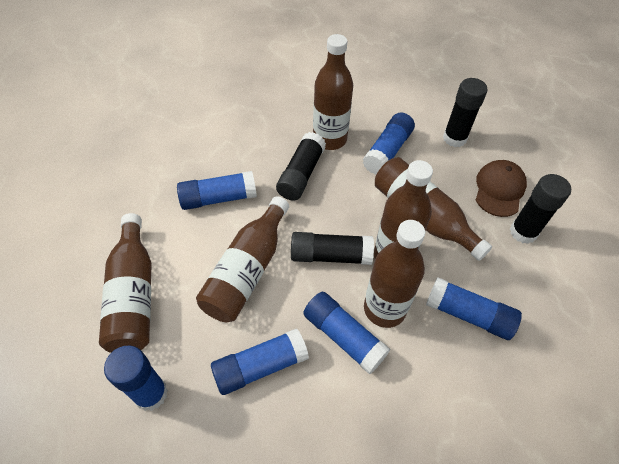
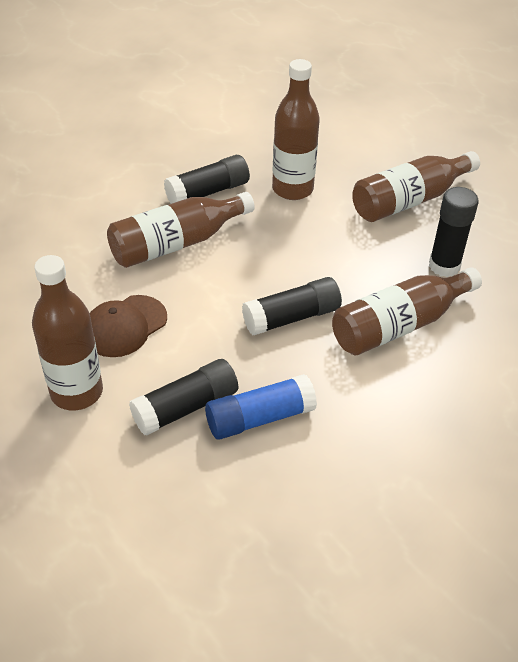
blue glue stick: [104,345,168,411] [177,171,257,210] [211,329,309,395] [303,292,390,374] [363,112,415,175] [426,277,522,340] = 6 -> [205,374,317,440] = 1
brown bottle: [99,213,151,353] [196,196,289,322] [313,34,353,150] [364,220,425,328] [374,160,433,259] [375,157,492,261] = 6 -> [32,255,103,411] [107,192,255,268] [272,59,320,200] [332,267,482,356] [352,151,480,222] = 5

